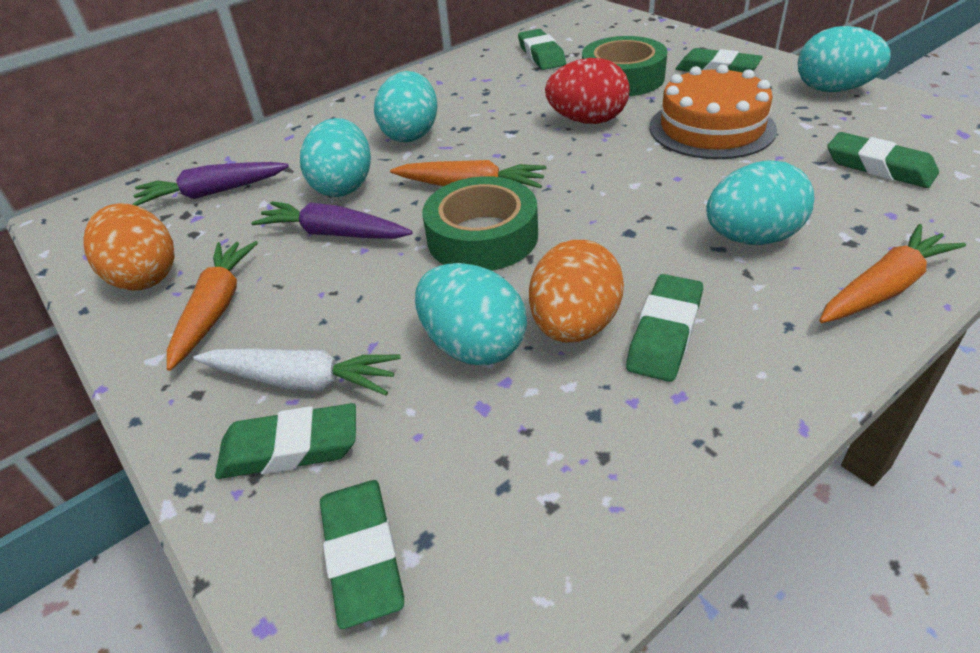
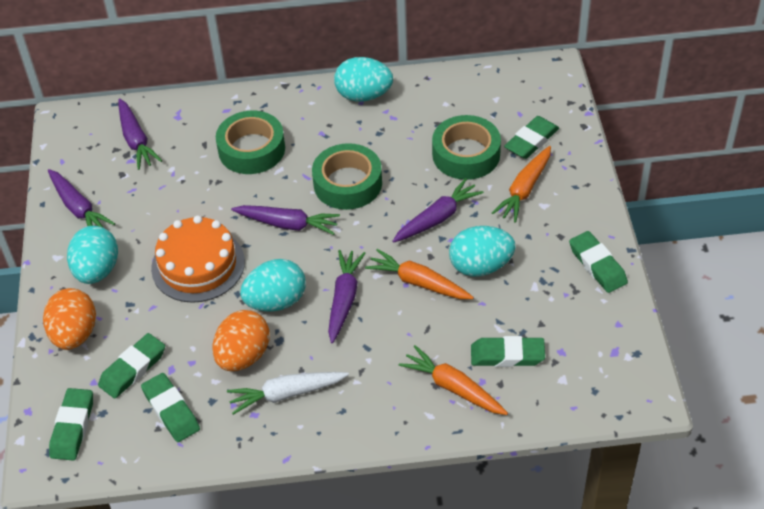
green tape: [423,176,538,271] [582,36,667,96] = 2 -> [216,111,285,174] [312,143,382,210] [432,115,501,180] = 3
purple carrot: [132,162,289,206] [251,201,413,239] = 2 -> [48,169,115,227] [118,98,162,170] [231,205,340,235] [328,250,365,343] [392,178,484,243] = 5
red egg: [545,58,630,124] = 1 -> none = 0
turquoise egg: [300,118,371,197] [374,71,437,142] [415,263,527,365] [706,160,814,245] [798,26,891,92] = 5 -> [67,226,118,284] [240,259,306,311] [334,57,393,102] [449,226,515,276] = 4

